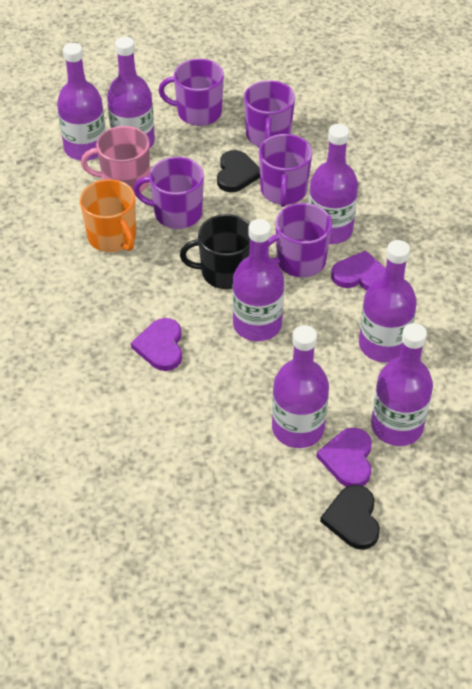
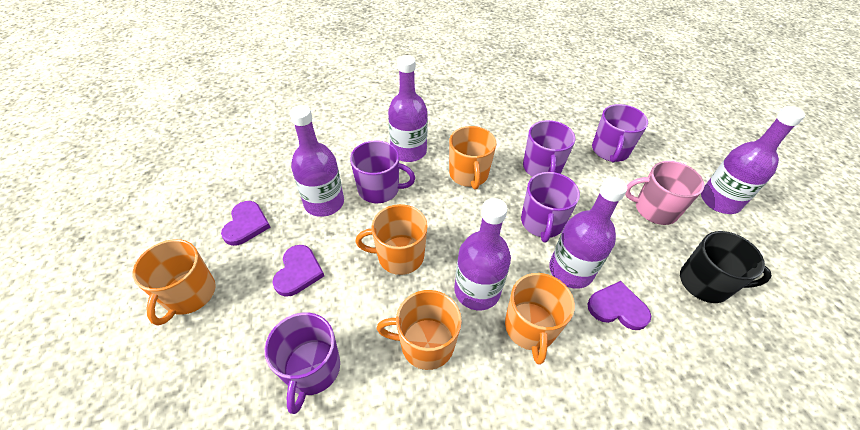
black heart: [217,150,260,192] [320,485,380,550] = 2 -> none = 0
orange mug: [80,179,136,252] = 1 -> [132,239,216,325] [356,204,428,275] [377,290,462,370] [449,126,496,190] [505,273,575,365] = 5
purple bottle: [57,43,105,161] [107,37,155,148] [233,219,284,341] [272,325,329,448] [309,124,358,244] [359,240,417,362] [371,323,433,446] = 7 -> [290,105,344,217] [388,55,428,162] [454,198,511,310] [549,177,627,289] [701,106,805,214] = 5

